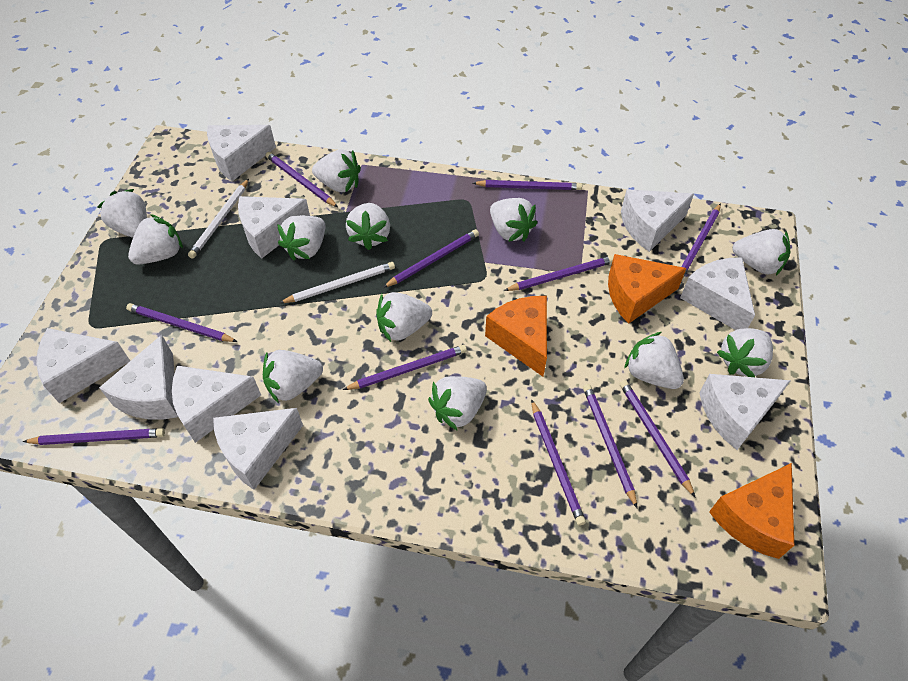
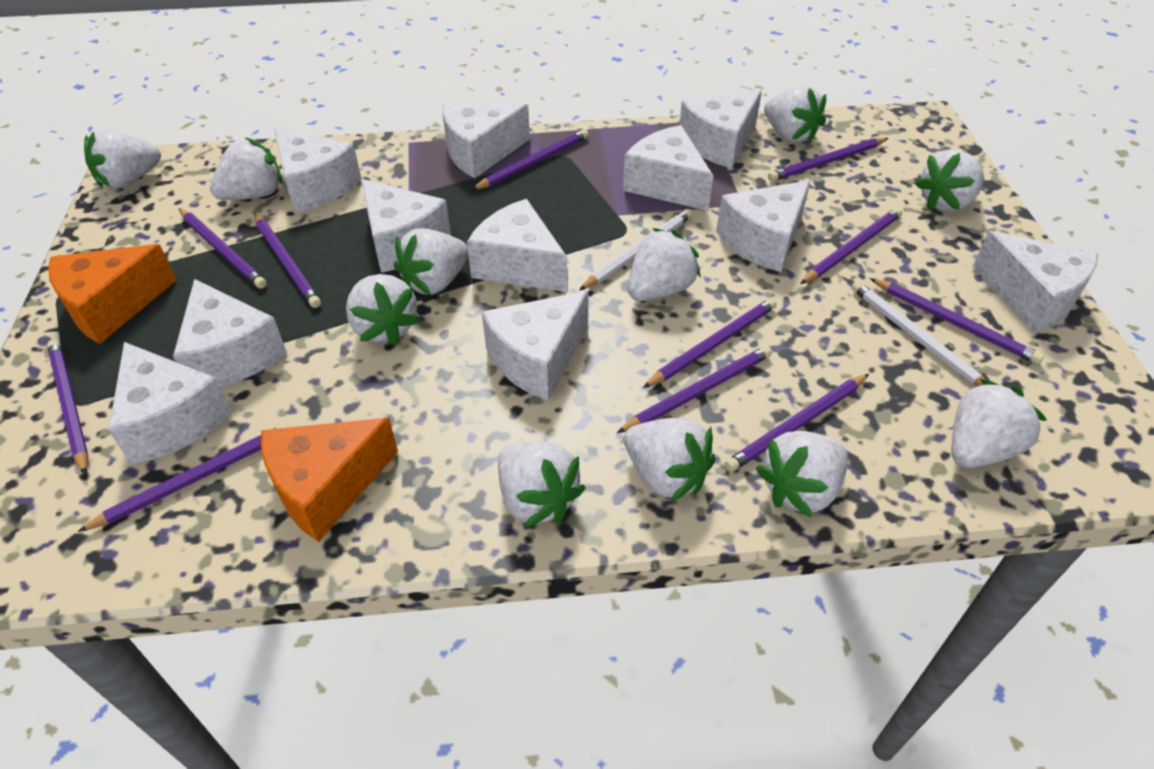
orange cheese: [485,296,547,377] [608,254,687,324] [709,463,794,559] = 3 -> [48,244,176,344] [261,417,398,542] = 2
white cheese: [36,328,130,403] [99,335,178,419] [172,366,261,443] [207,125,276,181] [213,408,303,490] [238,196,310,259] [621,189,694,252] [680,257,755,330] [699,374,791,450] = 9 -> [108,342,232,465] [173,279,287,387] [274,128,361,214] [361,179,451,273] [442,104,530,178] [467,199,567,292] [482,291,589,401] [623,125,713,211] [679,90,762,169] [716,180,811,272] [972,231,1098,333] = 11
white strawberry: [97,189,147,238] [128,214,183,265] [263,350,323,403] [277,215,326,260] [312,149,361,193] [346,203,390,250] [376,292,432,342] [428,376,487,430] [490,198,537,242] [624,332,684,389] [717,328,773,377] [733,229,790,276] = 12 -> [84,128,161,189] [210,137,282,200] [346,274,420,346] [394,229,468,295] [498,441,585,527] [624,417,716,502] [628,228,701,301] [756,431,847,518] [764,85,826,144] [915,150,984,211] [952,379,1047,468] = 11

